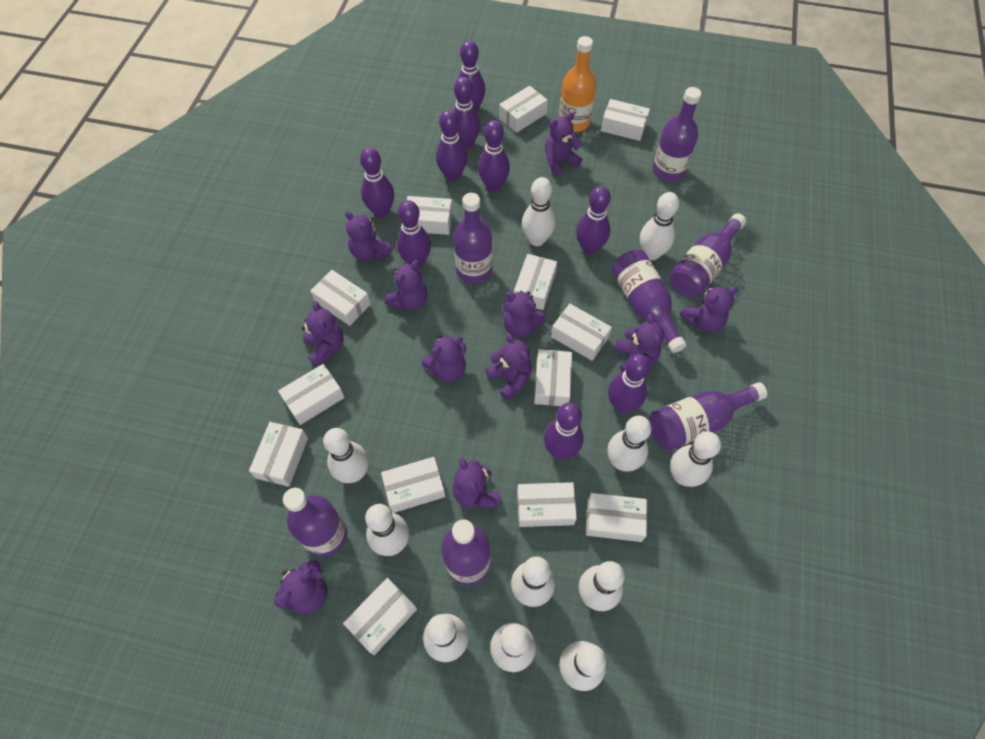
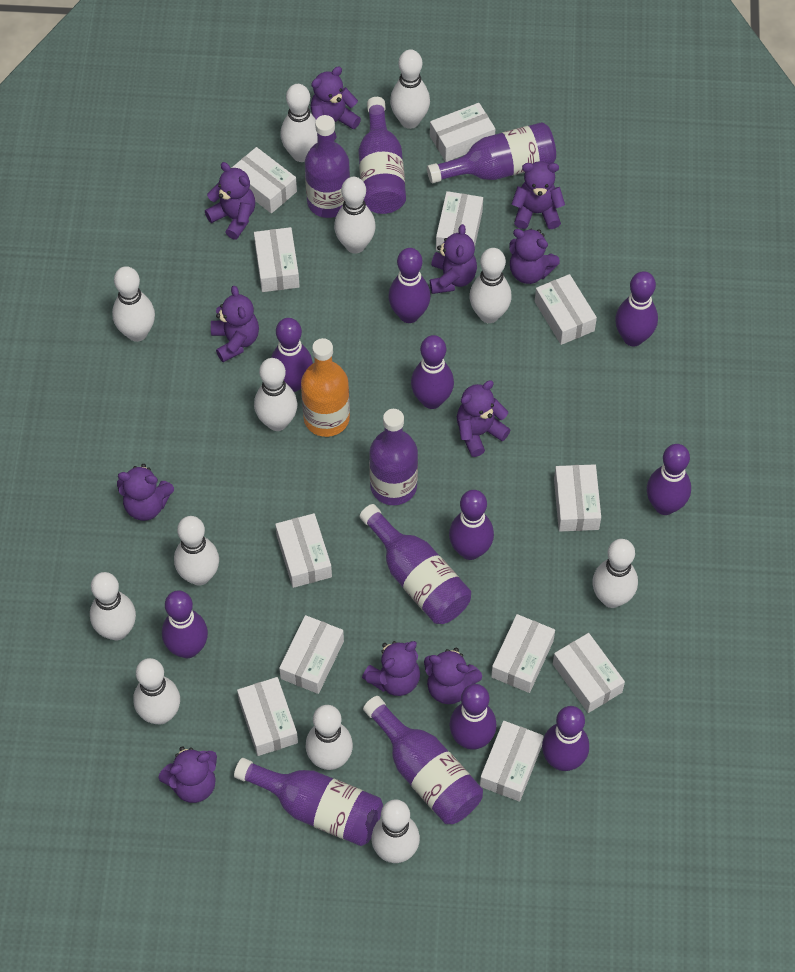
white bowling pin: [323,428,369,483] [365,504,409,556] [423,614,468,662] [490,623,536,672] [511,556,555,607] [522,177,555,246] [559,641,606,691] [579,561,625,611] [607,416,652,471] [640,192,679,260] [670,432,721,487] = 11 -> [90,572,136,640] [112,266,155,342] [133,658,180,724] [174,516,219,586] [254,358,297,431] [280,84,317,162] [306,705,353,770] [334,177,376,254] [372,800,420,863] [390,49,430,129] [469,248,512,323] [592,539,638,608] = 12
white box: [249,422,308,487] [278,364,345,425] [310,270,371,326] [343,578,417,655] [381,457,445,513] [407,196,453,235] [499,86,548,133] [514,254,557,310] [517,482,577,527] [534,349,572,406] [551,304,612,361] [586,493,647,542] [601,99,650,141] = 13 -> [232,147,297,214] [237,677,298,756] [254,227,300,292] [275,513,332,588] [279,615,344,694] [430,103,495,162] [436,191,483,251] [480,721,544,802] [491,614,555,693] [535,274,597,345] [553,633,625,713] [554,464,601,532] = 12

